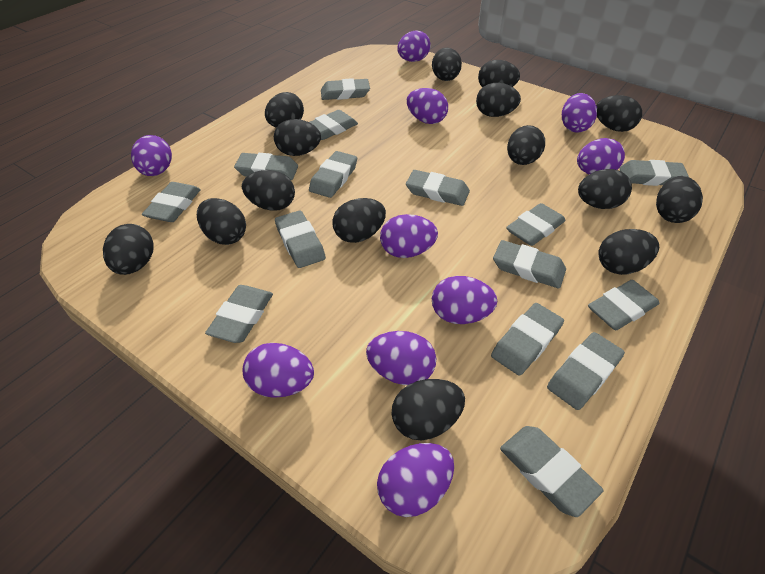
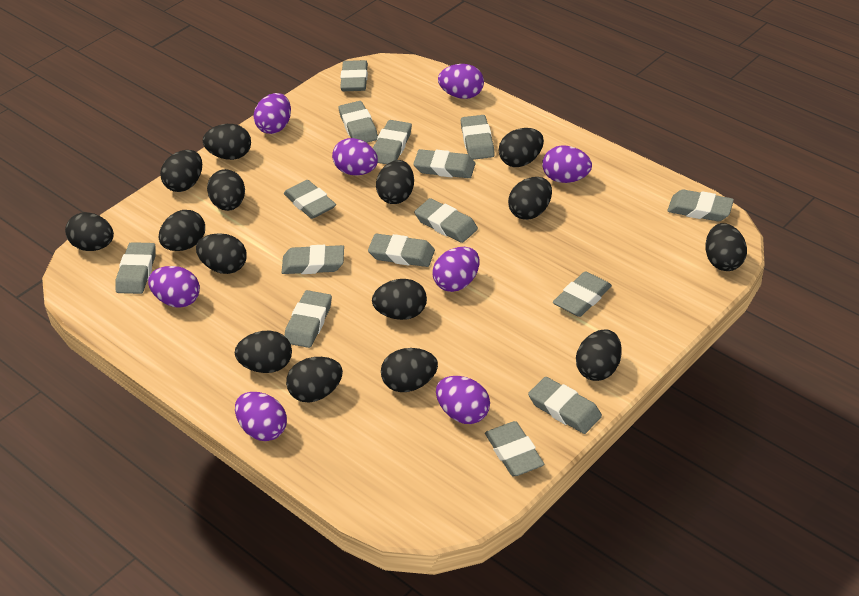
purple egg: [131,135,172,176] [243,343,314,398] [366,331,436,385] [377,443,454,517] [380,214,438,258] [397,30,431,62] [407,88,448,124] [432,276,497,324] [562,93,597,132] [577,138,625,174] = 10 -> [148,266,200,308] [235,392,287,441] [254,93,291,134] [332,138,378,175] [433,247,480,292] [436,376,490,424] [438,64,484,99] [542,145,592,183] = 8

